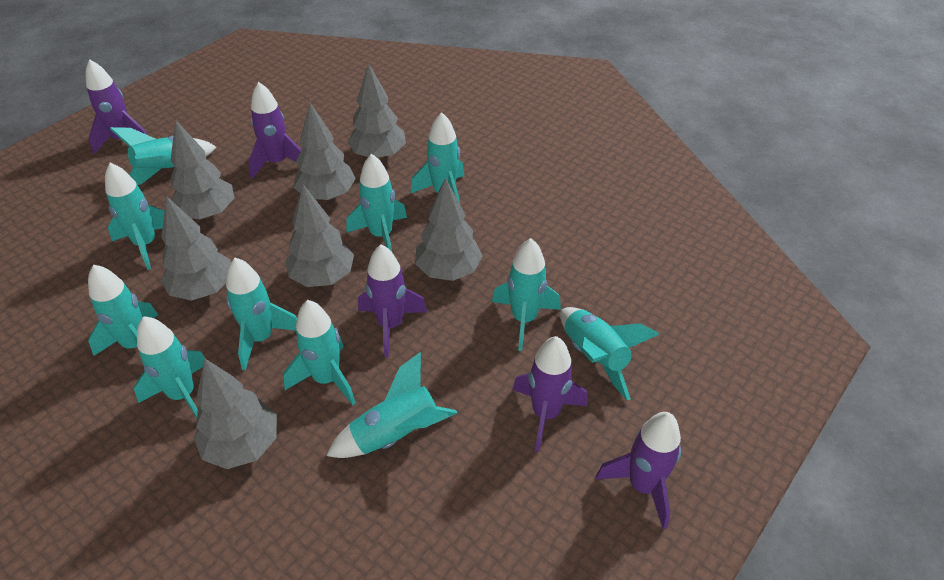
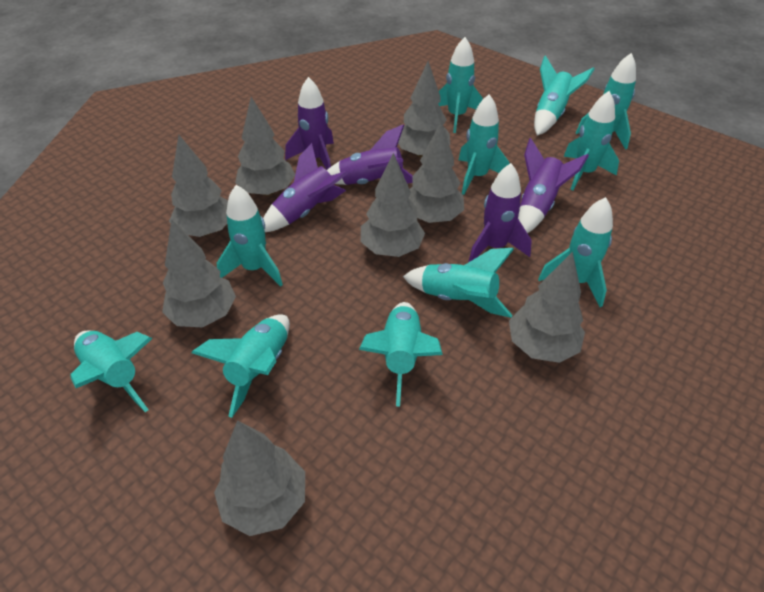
grey tree: [161,196,231,301] [171,120,234,219] [194,359,277,469] [285,184,354,287] [294,103,356,200] [347,63,406,160] [415,177,482,281] = 7 -> [162,219,236,328] [169,135,228,237] [214,421,305,536] [235,97,295,196] [361,153,425,257] [398,61,450,158] [409,122,464,223] [509,252,585,363] = 8

